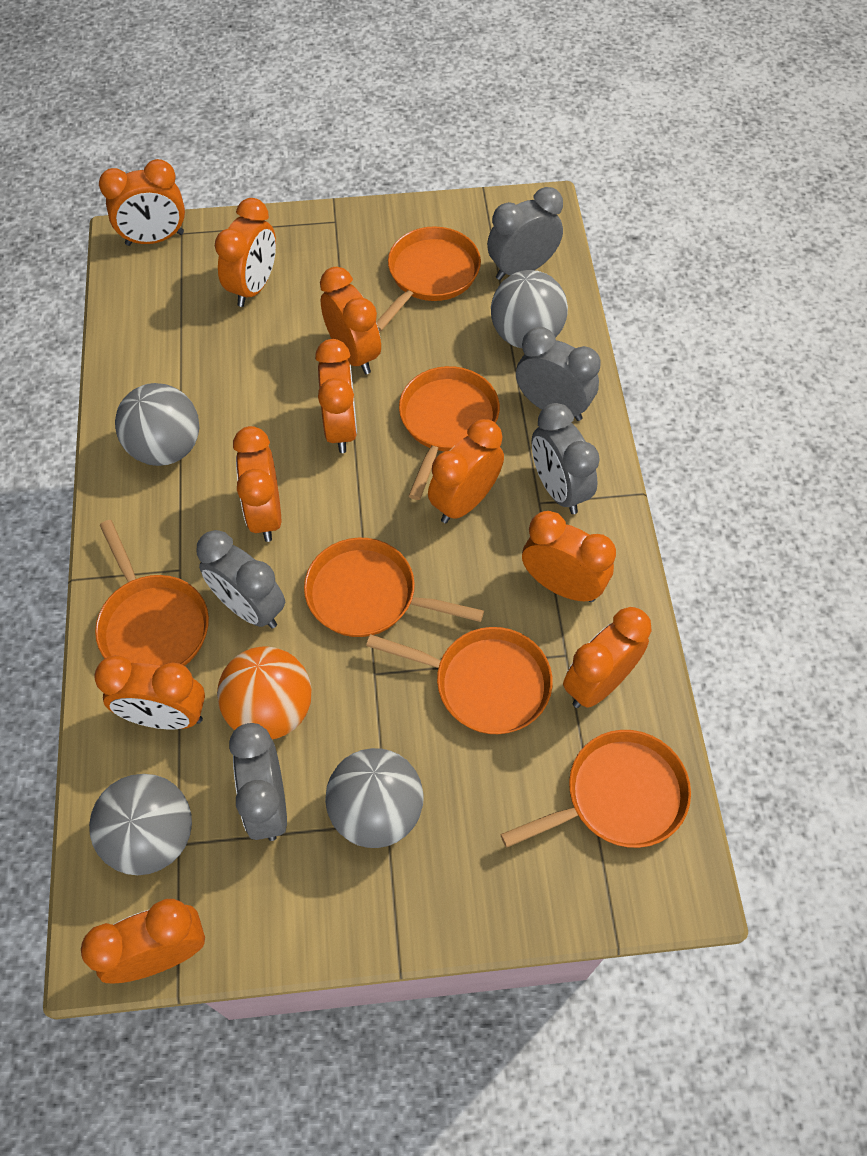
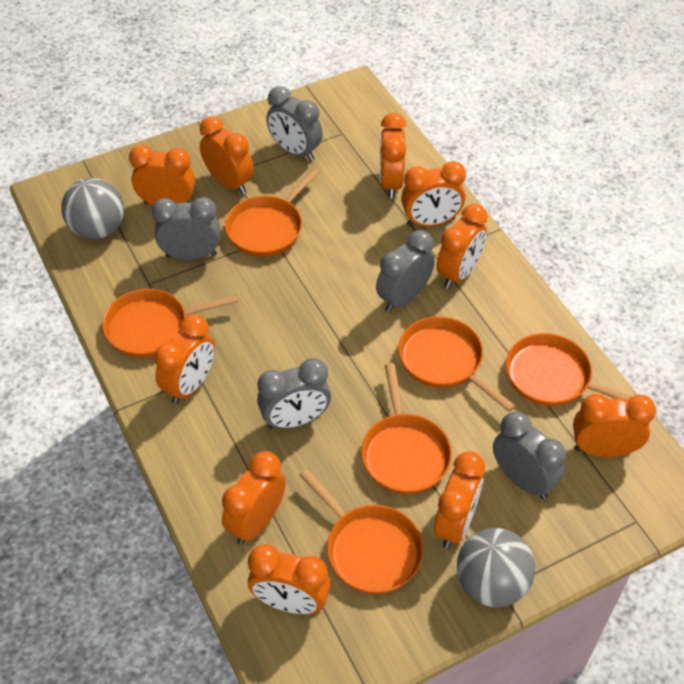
grey ball: [89,774,192,875] [115,383,199,466] [325,748,424,848] [491,270,568,348] = 4 -> [61,178,124,239] [457,528,535,607] = 2
orange ball: [217,647,312,739] = 1 -> none = 0

